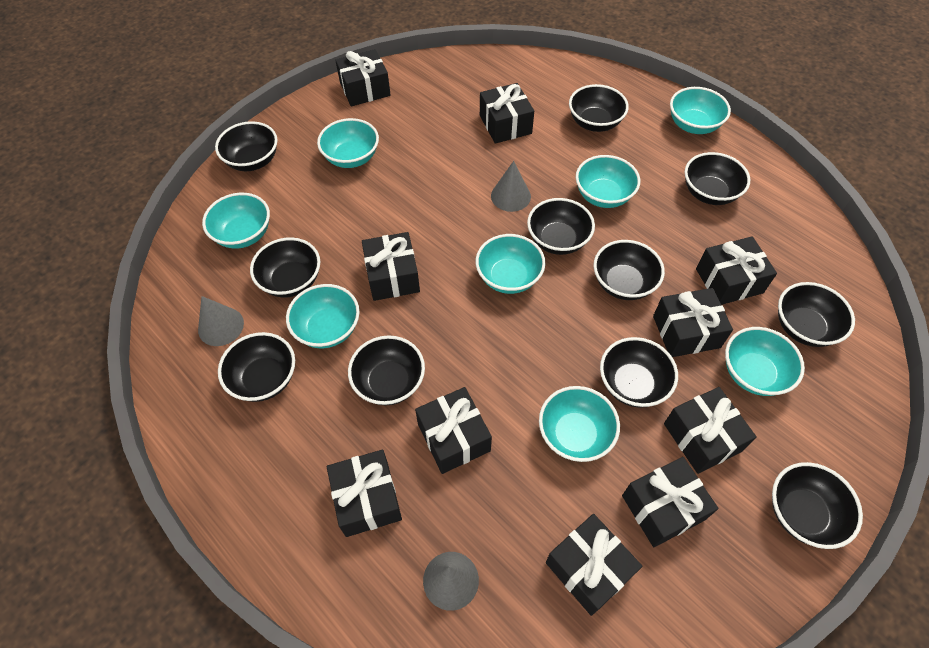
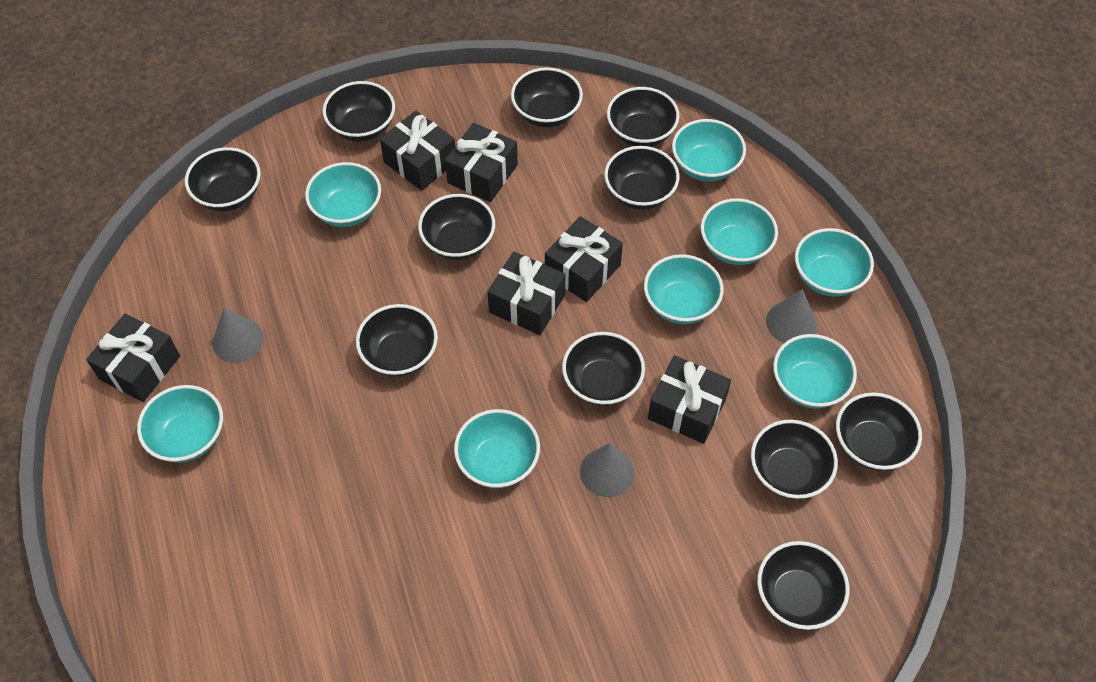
black gift: [327,450,402,537] [335,49,391,106] [362,232,420,301] [415,387,492,474] [480,83,534,144] [546,514,642,616] [622,457,718,547] [653,288,733,357] [664,387,757,474] [696,236,777,305] = 10 -> [86,314,180,402] [380,111,455,191] [445,123,518,202] [487,252,566,335] [545,216,623,302] [648,355,731,444] = 6

